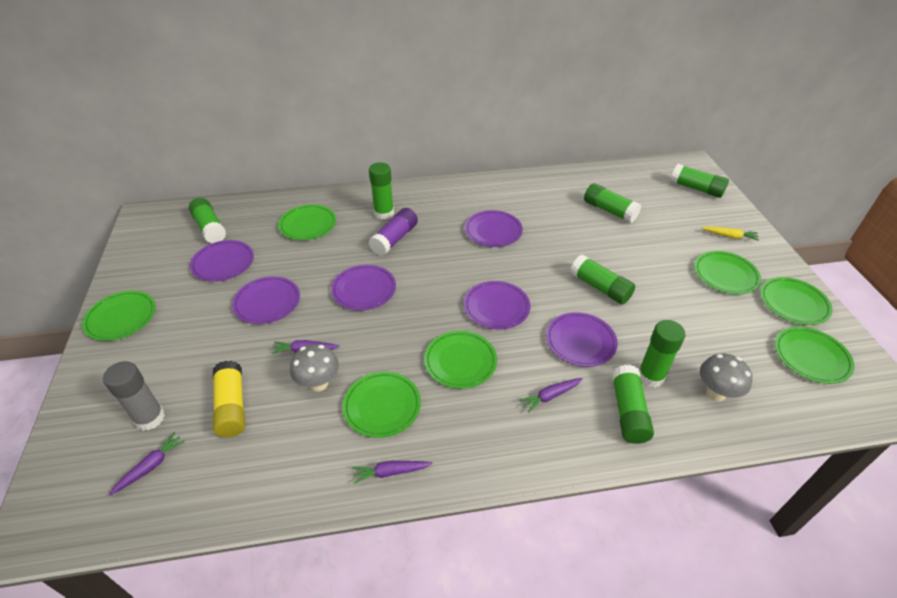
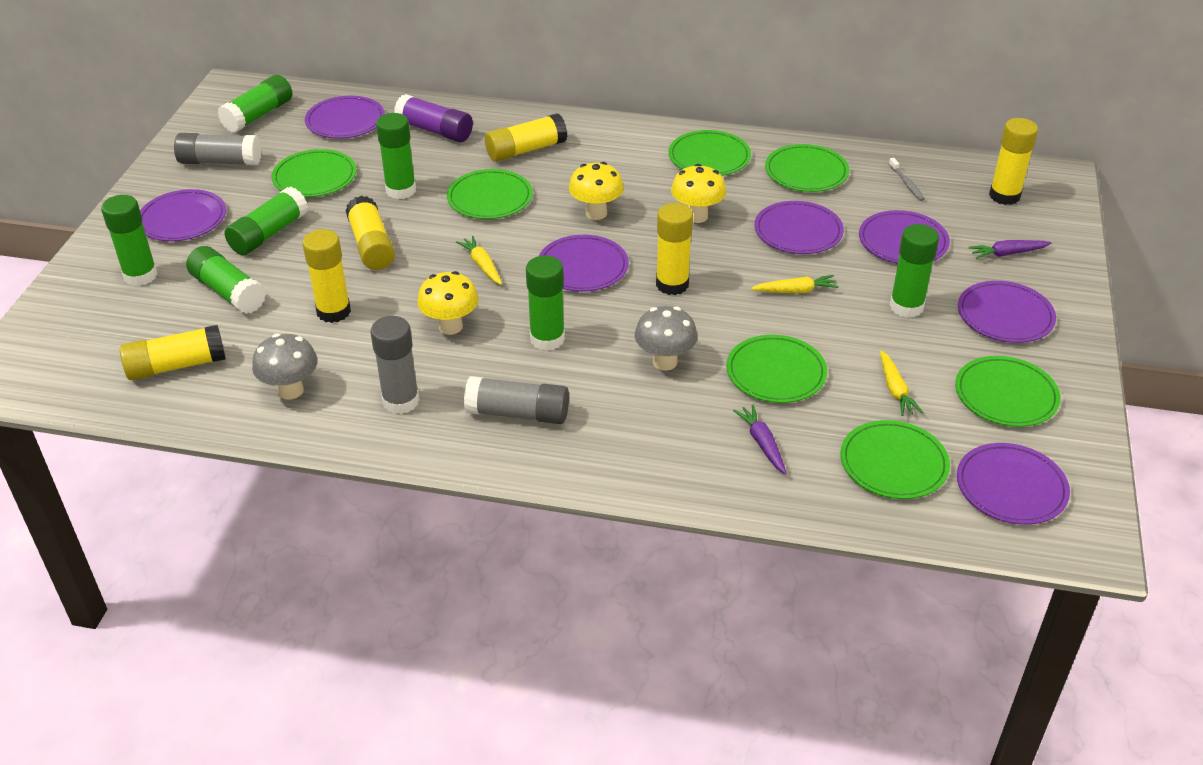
grey glue stick: [103,361,165,431] = 1 -> [174,133,261,165] [371,316,419,414] [464,376,569,424] = 3
grey toothbrush: none = 0 -> [889,158,925,201] = 1
purple carrot: [109,432,185,495] [272,340,340,354] [352,461,432,484] [519,378,583,413] = 4 -> [733,404,787,474] [968,240,1051,259] = 2
purple plate: [190,240,254,282] [232,276,300,324] [331,265,396,310] [464,281,530,329] [465,210,523,247] [546,312,618,367] = 6 -> [140,189,226,241] [305,96,385,139] [539,235,629,292] [755,201,844,254] [859,210,950,264] [957,443,1070,525] [958,281,1056,343] = 7
yellow carrot: [701,226,759,241] = 1 -> [456,236,502,285] [751,275,839,294] [880,350,923,416] = 3
yellow glue stick: [213,361,245,438] = 1 -> [120,325,226,380] [302,229,351,323] [345,196,395,270] [485,113,567,162] [656,203,693,295] [989,118,1038,205] = 6
yellow mushroom: none = 0 -> [417,271,479,335] [569,162,624,220] [671,164,726,223] = 3

